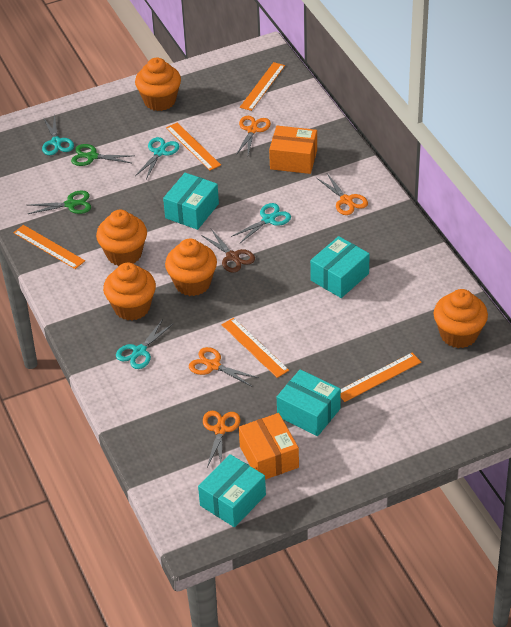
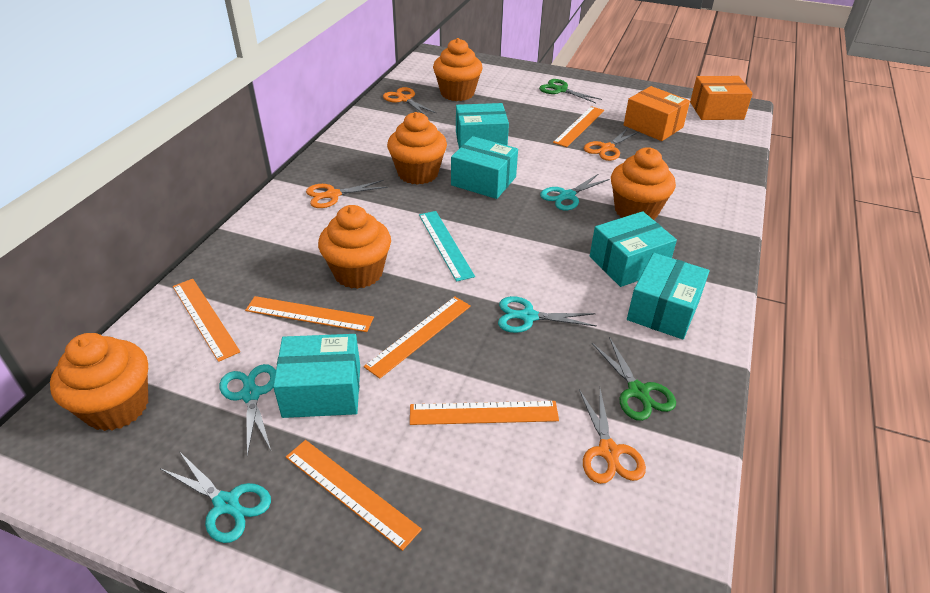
brown scissors: [201,229,255,273] = 1 -> none = 0
orange ruler: [13,225,85,269] [166,123,221,170] [222,318,289,378] [240,62,285,111] [341,353,421,402] = 5 -> [173,279,240,362] [245,296,374,332] [286,440,422,551] [364,296,471,379] [410,401,559,425] [553,106,604,147] = 6
turquoise box: [163,173,219,230] [198,454,266,527] [277,369,341,436] [310,236,370,298] = 4 -> [273,334,360,418] [451,136,518,199] [456,103,509,148] [590,211,677,287] [627,253,710,339] = 5
turquoise ruler: none = 0 -> [419,211,475,282] = 1

